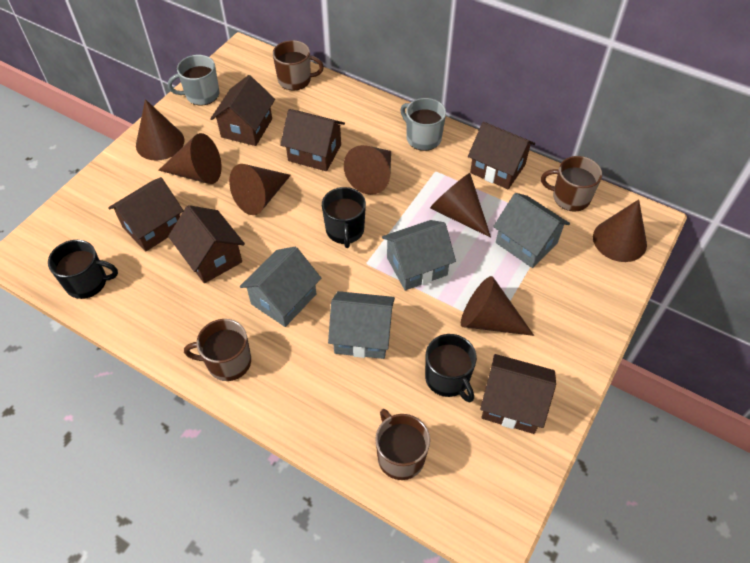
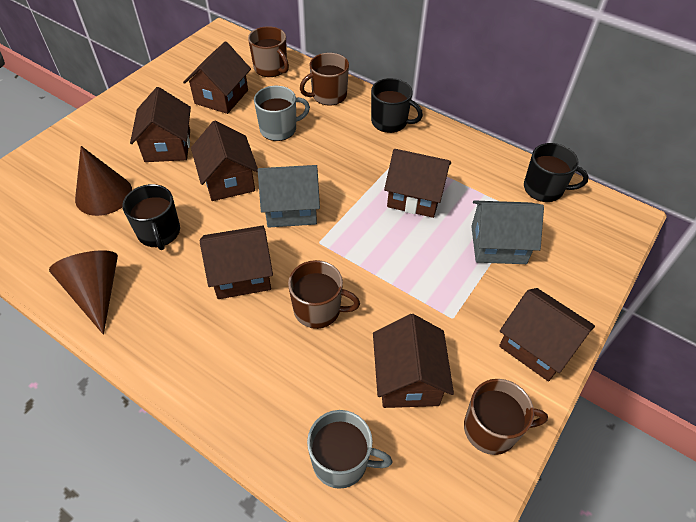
brown cone: [136,99,185,161] [159,133,222,184] [229,164,291,215] [344,145,391,195] [430,173,491,238] [461,276,534,336] [593,199,647,262] = 7 -> [49,250,118,335] [75,146,132,216] = 2
brown house: [108,177,184,252] [168,205,245,283] [210,75,275,146] [280,109,345,171] [468,122,535,189] [480,354,556,434] = 6 -> [130,87,191,162] [183,41,251,114] [191,121,258,201] [200,226,273,299] [373,314,454,408] [384,149,451,218] [499,288,595,381] = 7
grey house: [240,247,321,327] [328,291,395,359] [382,220,456,290] [493,193,570,268] = 4 -> [258,165,320,228] [471,200,544,264] = 2

